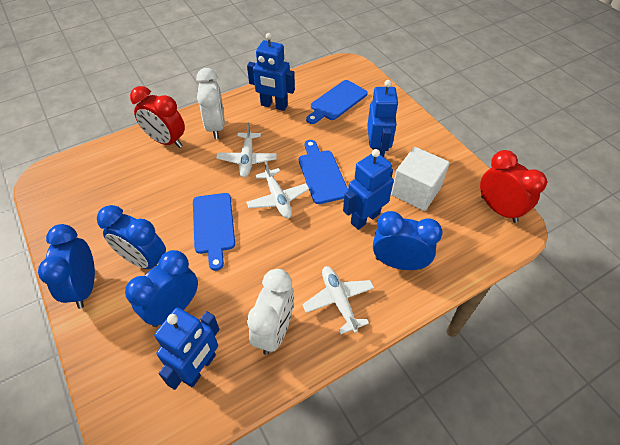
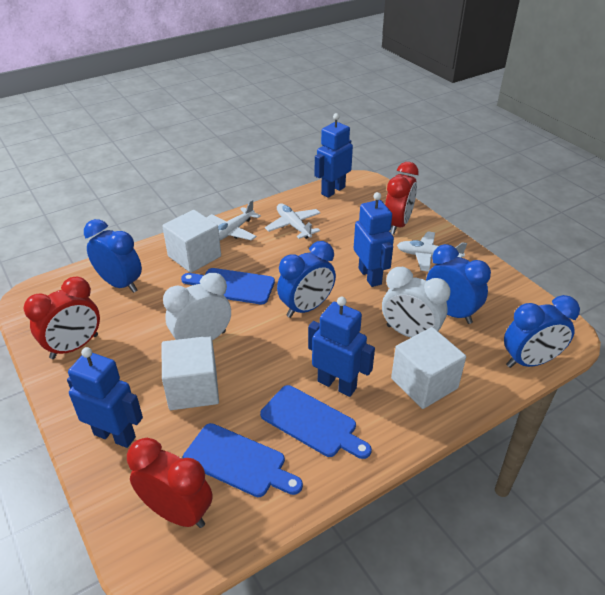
red clock: [130,86,185,148] [480,150,547,223] = 2 -> [24,277,100,359] [127,438,213,528] [385,162,419,235] = 3
white cube: [391,147,450,211] = 1 -> [162,210,221,273] [162,336,219,410] [391,327,466,409] = 3

